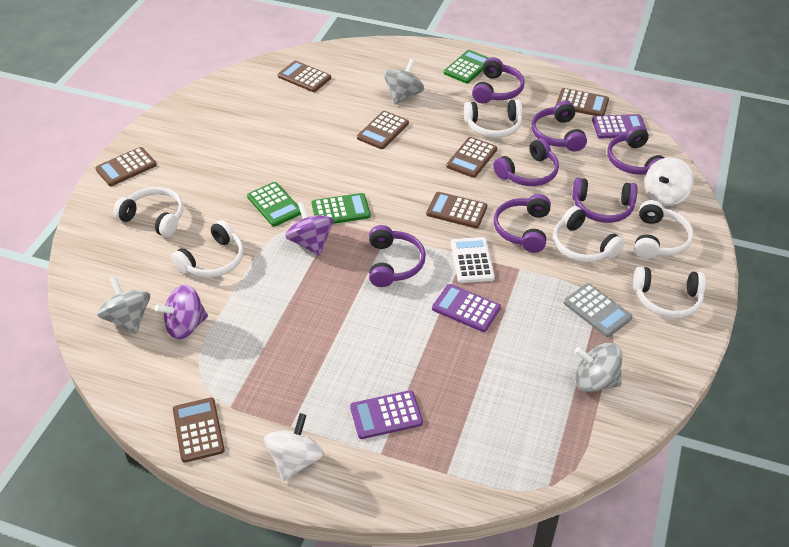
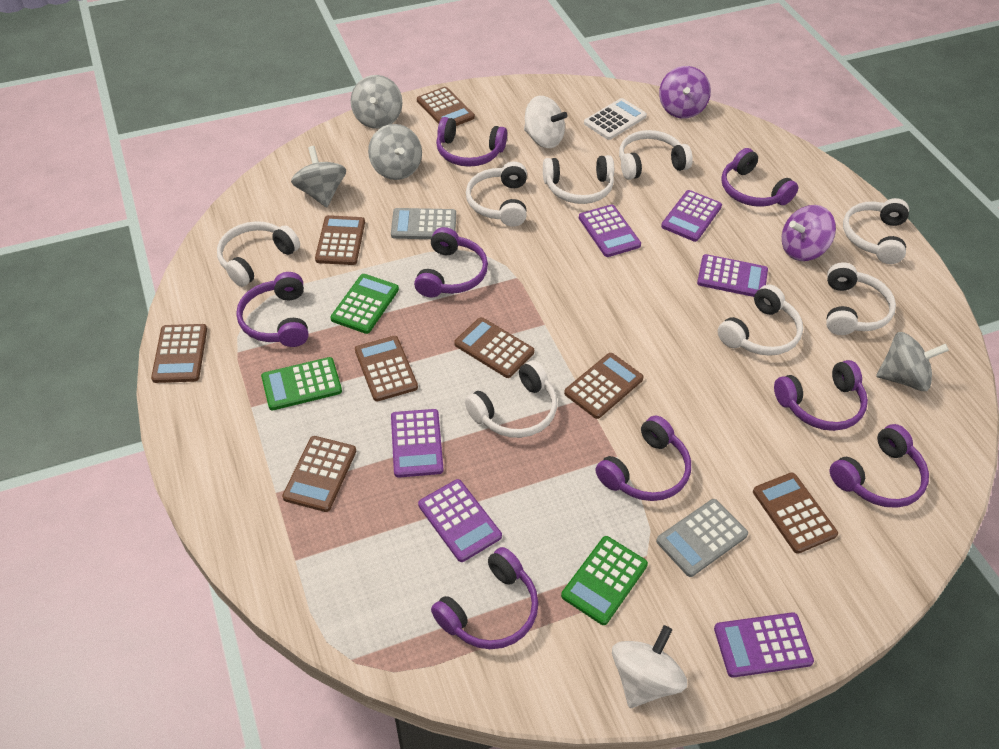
brown calculator: [95,147,156,186] [173,397,225,463] [278,61,331,92] [357,111,409,149] [426,192,487,228] [446,137,497,178] [556,88,609,116] = 7 -> [151,324,207,383] [282,436,356,512] [315,215,365,265] [355,336,418,401] [417,87,475,126] [454,317,534,378] [564,353,644,419] [753,472,838,554] = 8
grey calculator: [564,283,632,337] = 1 -> [391,208,456,239] [656,499,748,577] = 2
grey spinning top: [97,276,150,334] [384,59,424,105] [575,343,622,392] = 3 -> [291,146,346,207] [351,75,402,129] [368,124,422,180] [876,332,949,391] = 4
purple calculator: [350,390,423,439] [432,284,501,332] [592,114,648,139] = 3 -> [391,409,443,478] [418,479,502,562] [579,205,641,257] [661,190,722,242] [697,254,768,297] [714,612,814,678] = 6
purple headphones: [369,225,426,287] [472,57,525,104] [493,138,559,186] [494,194,551,253] [531,101,587,152] [572,178,638,223] [607,126,664,175] = 7 -> [236,272,309,347] [414,227,488,298] [431,547,538,649] [436,117,507,167] [596,415,691,501] [721,148,798,207] [774,360,868,431] [830,424,929,508] = 8
white headphones: [113,187,183,237] [171,220,244,278] [464,99,522,138] [553,206,624,262] [633,266,706,318] [634,200,694,259] = 6 -> [217,221,300,287] [465,360,557,438] [466,161,527,227] [543,155,614,204] [619,130,693,180] [718,285,803,356] [826,262,896,335] [843,198,909,264] = 8

